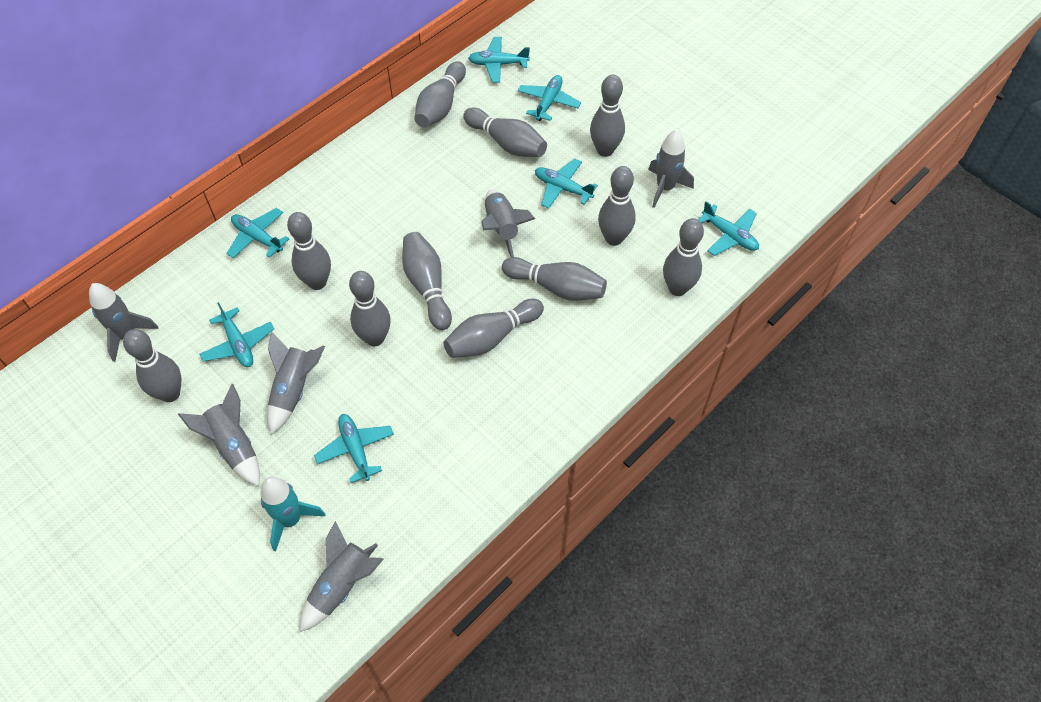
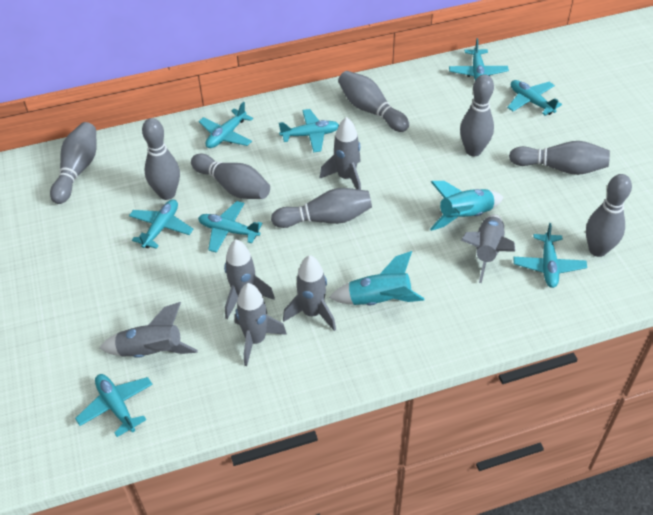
grey bowling pin: [123,329,182,402] [287,212,331,290] [349,271,391,346] [402,232,452,330] [414,61,466,128] [444,299,544,358] [463,108,547,157] [502,257,607,301] [590,75,625,157] [598,166,636,246] [663,218,704,296] = 11 -> [50,122,97,204] [142,118,180,200] [191,154,270,199] [271,188,372,228] [338,71,409,132] [460,74,494,156] [509,141,610,175] [586,174,632,257] = 8
turquoise plane: [200,302,274,367] [226,208,289,258] [314,414,394,483] [468,37,530,83] [518,75,581,121] [535,159,598,209] [698,201,759,256] = 7 -> [75,374,153,437] [129,199,193,249] [198,201,263,253] [199,102,253,148] [279,109,339,152] [449,38,509,80] [507,80,562,115] [513,223,587,288] = 8
turquoise rocket: [261,477,326,551] = 1 -> [329,251,425,305] [430,181,504,231] = 2

